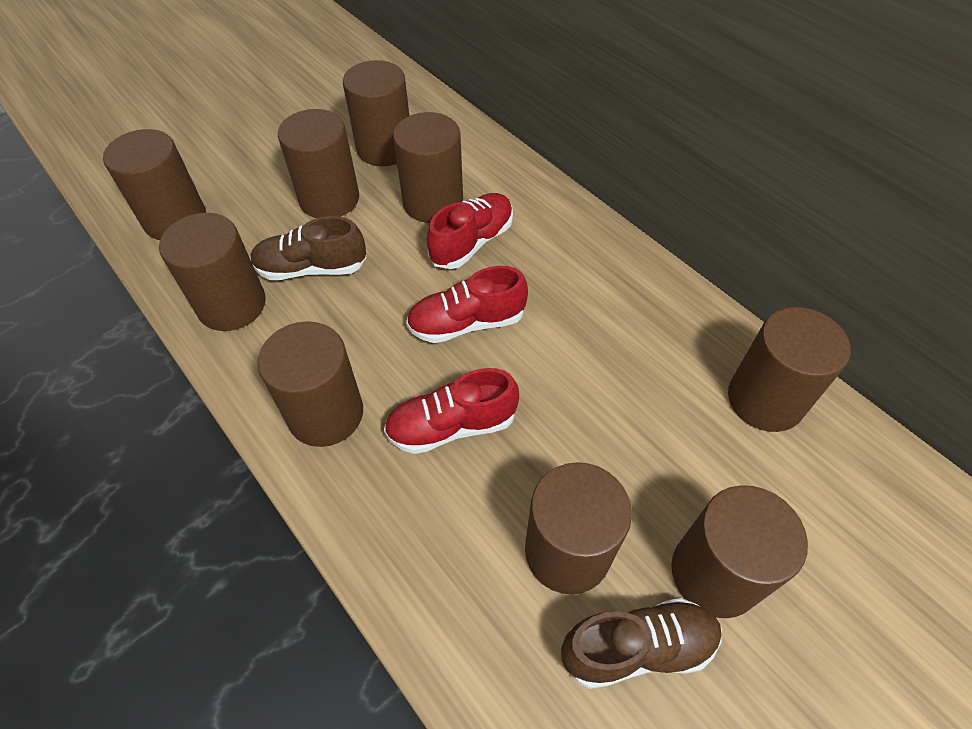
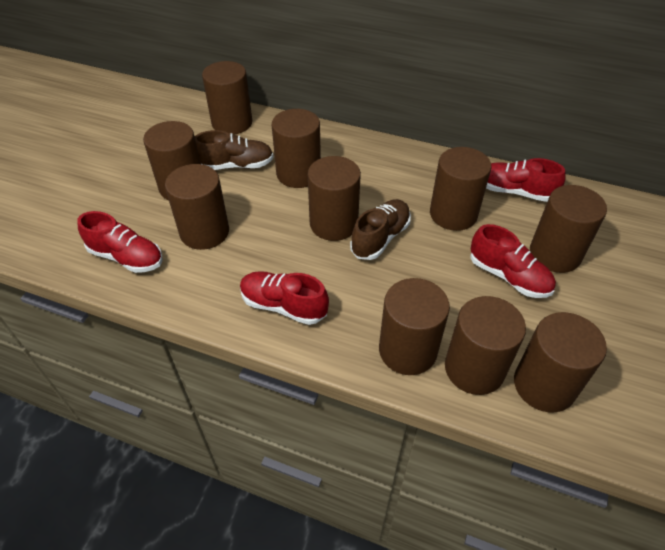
brown cylinder: [103,129,206,240] [159,213,266,331] [258,321,363,447] [278,109,359,218] [343,60,409,166] [393,112,463,223] [525,462,632,594] [671,485,808,618] [728,307,851,432] = 9 -> [143,121,201,200] [165,164,229,250] [202,61,252,135] [272,109,321,188] [308,156,361,241] [379,278,450,375] [430,147,491,231] [445,296,526,395] [514,312,607,412] [530,185,607,273] = 10
red shoe: [384,368,519,454] [406,266,528,343] [427,193,513,269] = 3 -> [77,211,163,273] [240,271,329,325] [470,224,556,298] [486,158,566,202] = 4

